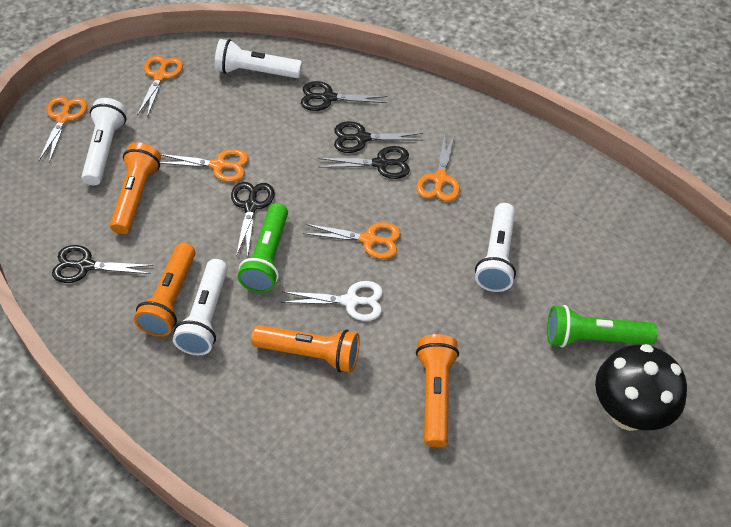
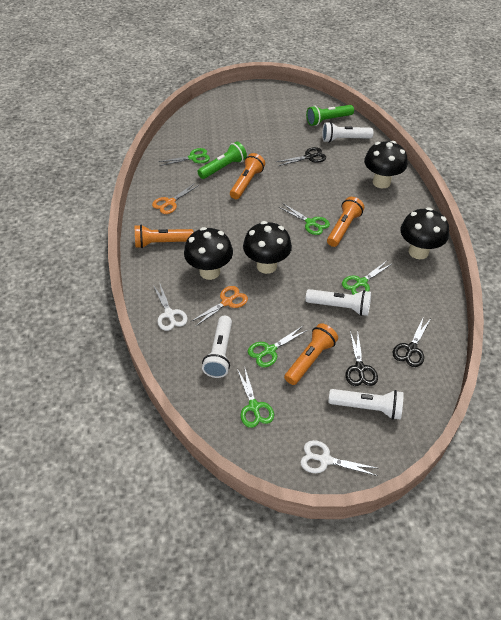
black mushroom: [595,344,687,431] = 1 -> [184,227,233,280] [243,221,292,274] [364,141,407,188] [400,207,449,259] = 4
black scissors: [52,245,154,283] [231,182,275,258] [301,81,388,111] [318,146,410,179] [334,121,423,153] = 5 -> [277,147,326,166] [346,331,378,386] [393,316,430,367] = 3
green scissors: none = 0 -> [158,148,210,166] [237,366,274,428] [248,326,308,368] [279,204,330,235] [342,262,393,295] = 5
orange scissors: [39,96,87,163] [137,55,183,117] [160,149,248,182] [303,222,401,259] [417,134,460,202] = 5 -> [152,183,199,214] [192,286,248,327] = 2
white scissors: [281,281,383,321] = 1 -> [153,284,188,331] [300,440,377,476] = 2

